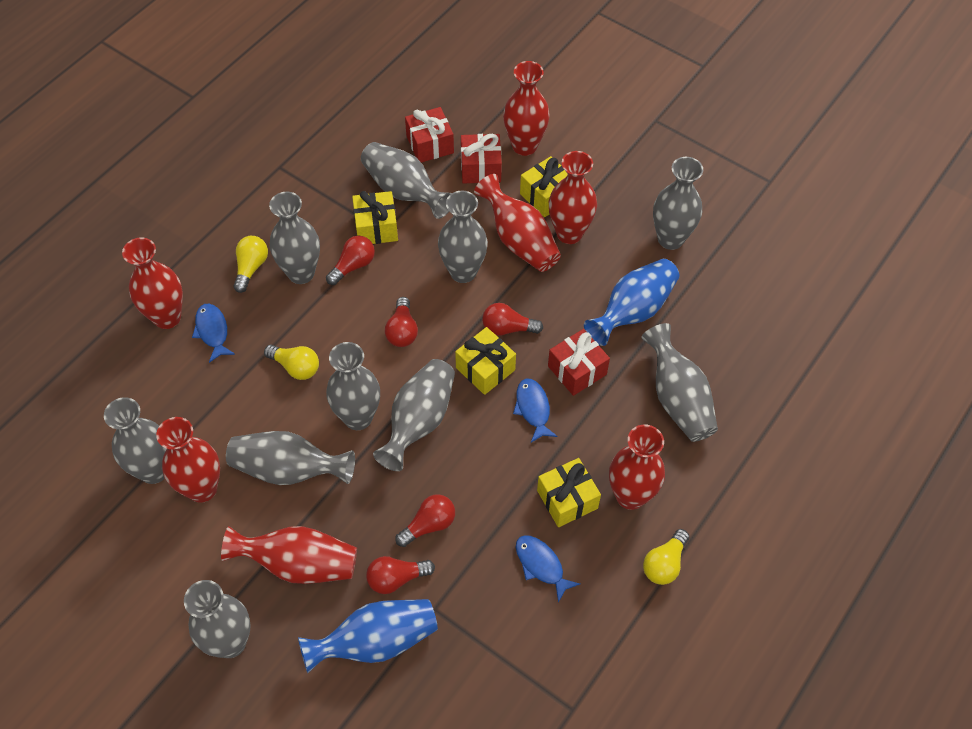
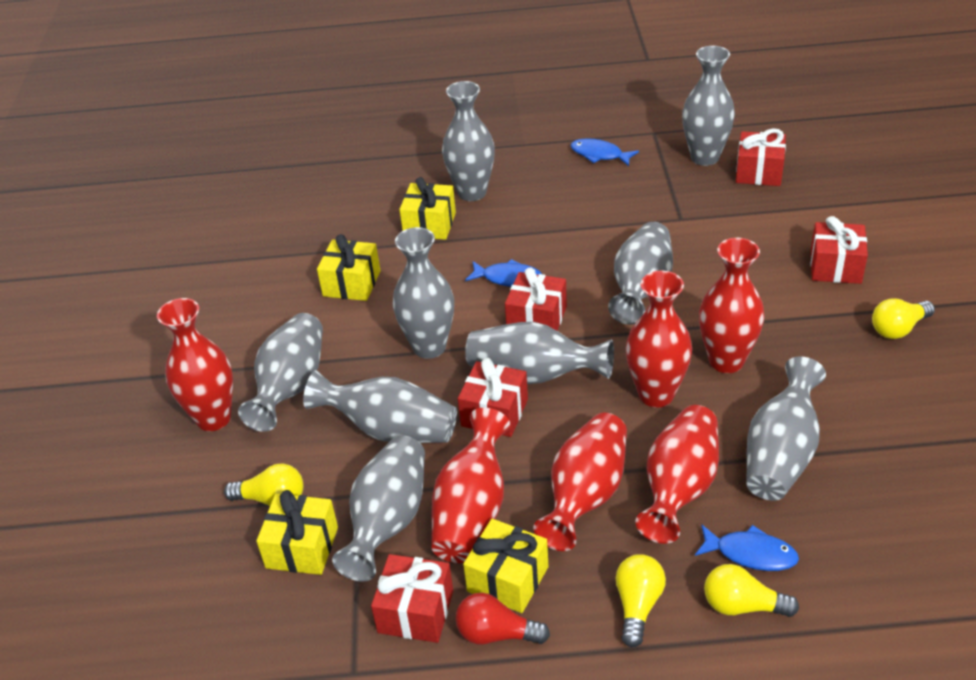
blue vase: [298,599,438,673] [584,259,679,346] = 2 -> none = 0
grey vase: [104,397,167,484] [184,580,251,658] [226,431,355,485] [269,192,320,284] [326,342,380,430] [361,142,452,219] [373,359,455,471] [438,190,488,283] [641,323,718,442] [653,157,703,250] = 10 -> [238,313,323,432] [303,370,457,443] [332,436,425,581] [393,227,454,359] [442,81,495,201] [465,322,614,384] [608,222,673,325] [682,46,735,166] [746,356,826,501] = 9
red gift: [405,107,454,162] [461,134,502,183] [548,329,610,396] = 3 -> [371,554,453,643] [458,358,528,437] [505,267,567,331] [736,129,786,186] [810,216,868,284] = 5
red light bulb: [326,236,375,285] [366,556,435,594] [385,297,418,347] [395,494,455,547] [482,303,543,336] = 5 -> [455,593,550,644] = 1
red vase: [122,237,183,329] [156,417,220,503] [221,526,357,584] [474,174,561,272] [503,61,550,156] [549,151,597,244] [609,424,665,510] = 7 -> [157,298,233,431] [431,408,510,563] [533,413,627,551] [626,270,692,408] [636,405,719,544] [699,238,765,373] = 6
yellow light bulb: [233,236,268,293] [264,345,319,380] [643,529,689,585] = 3 -> [224,463,303,506] [616,554,666,647] [704,564,799,617] [872,298,935,339] = 4

